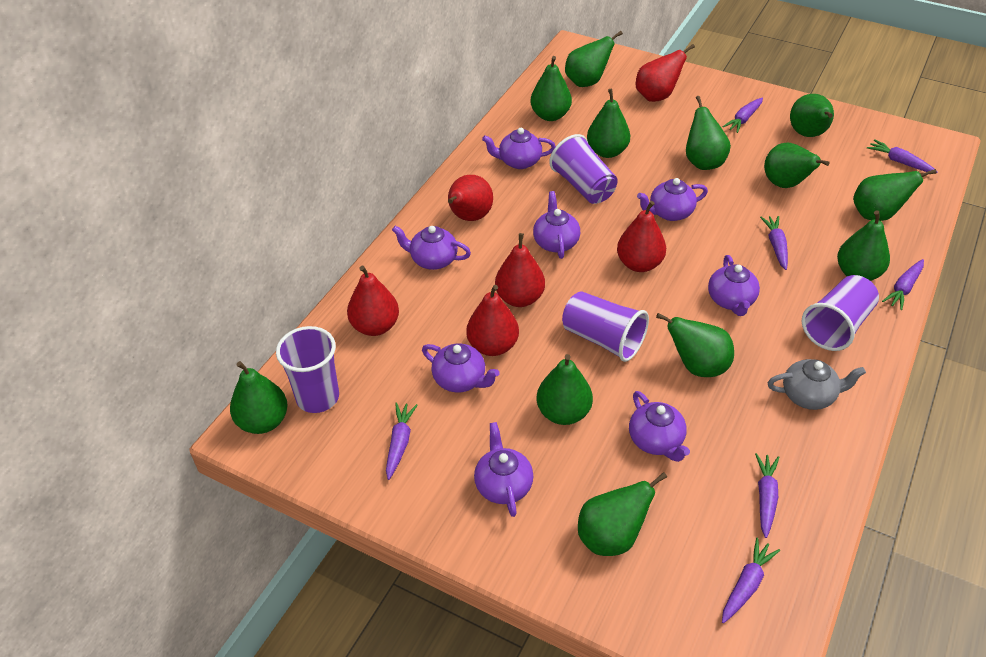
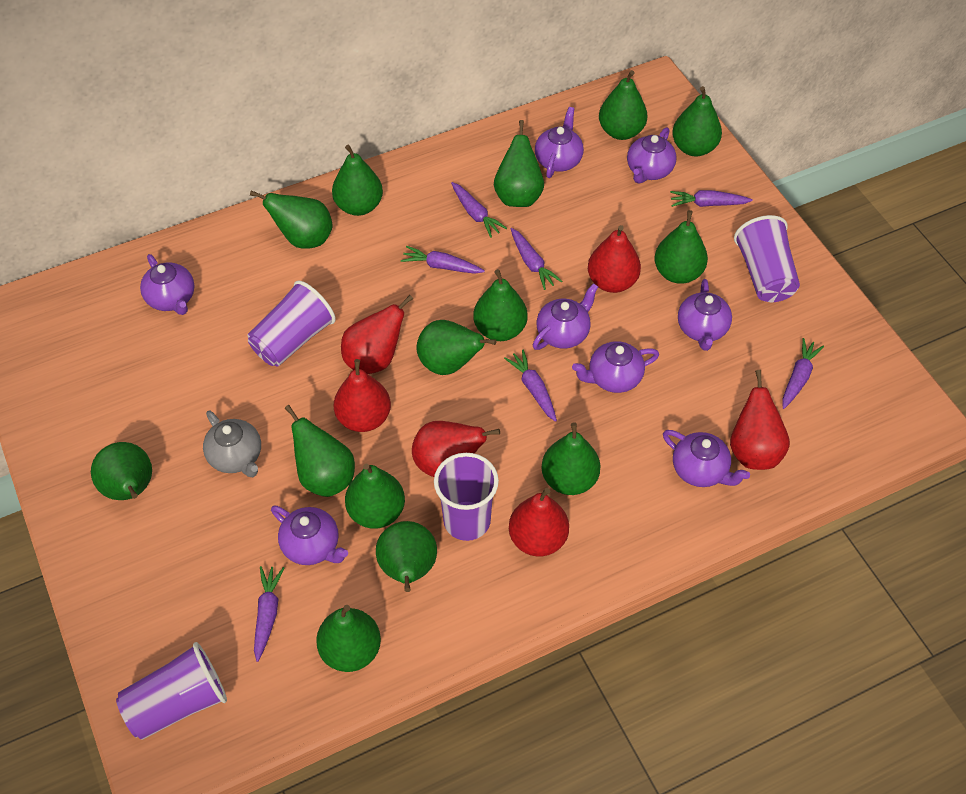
green pear: [230,361,288,434] [530,56,572,121] [537,354,593,425] [565,31,623,87] [578,472,667,556] [587,89,630,158] [656,313,734,377] [686,96,731,170] [764,143,830,188] [790,94,834,137] [837,210,890,281] [853,169,937,221] = 12 -> [91,442,152,500] [250,191,333,249] [284,405,355,497] [316,605,381,672] [332,145,383,216] [345,464,405,529] [376,521,437,592] [417,320,496,375] [473,269,528,341] [494,120,544,207] [541,422,601,495] [599,70,647,140] [654,210,708,284] [672,86,722,156] = 14

